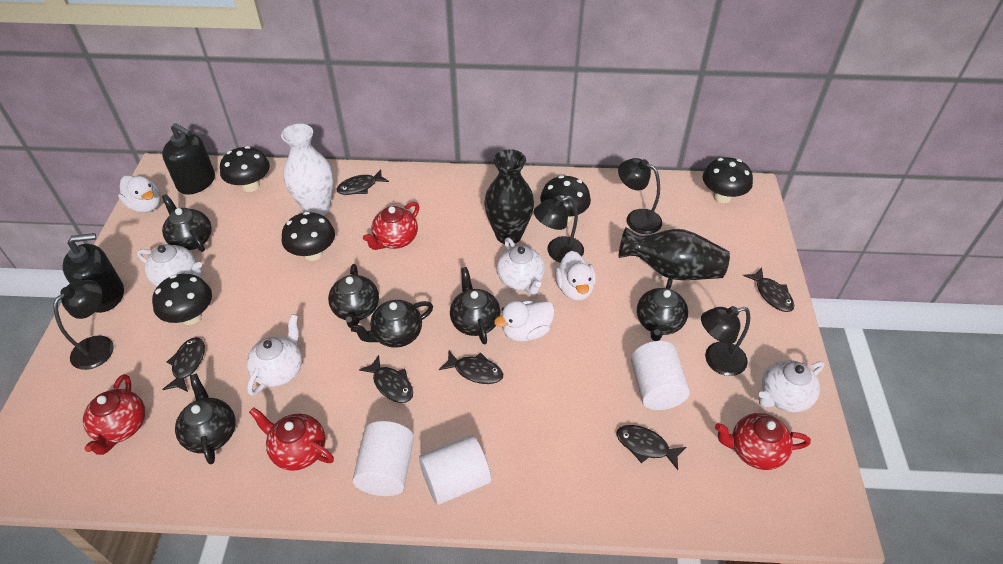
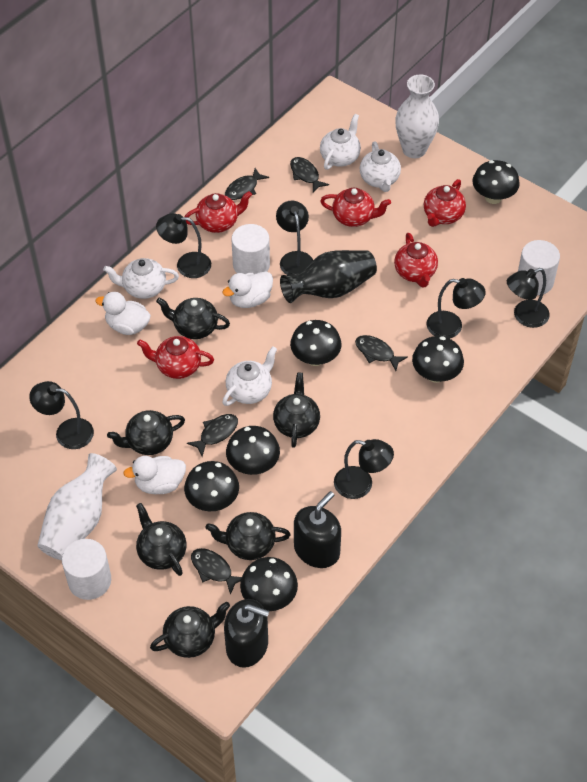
black fish: [162,337,205,392] [336,169,389,195] [359,355,413,403] [439,351,503,384] [616,425,686,470] [743,268,794,312] = 6 -> [187,414,238,457] [191,548,242,595] [225,168,269,200] [290,157,329,193] [355,335,408,371] = 5
black lamp: [53,280,114,370] [534,196,584,263] [618,158,662,234] [701,306,750,376] = 4 -> [29,381,94,449] [156,213,211,278] [276,201,313,276] [334,439,394,499] [427,278,486,339] [507,268,550,328] = 6
black mushroom: [152,274,212,325] [220,146,270,192] [282,212,335,261] [540,175,591,222] [703,157,753,203] = 5 -> [184,461,239,511] [226,426,280,475] [240,557,298,611] [290,320,342,366] [412,336,464,383] [473,160,520,204] = 6
black vase: [484,149,534,245] [619,227,730,280] = 2 -> [280,250,377,303] = 1
red teapot: [83,374,145,455] [249,407,334,471] [363,202,419,250] [715,413,811,470] = 4 -> [137,336,214,379] [185,191,252,233] [320,188,391,227] [394,233,438,287] [424,179,466,227] = 5
white vase: [281,124,333,216] = 1 -> [37,453,117,560] [395,75,439,158] = 2

